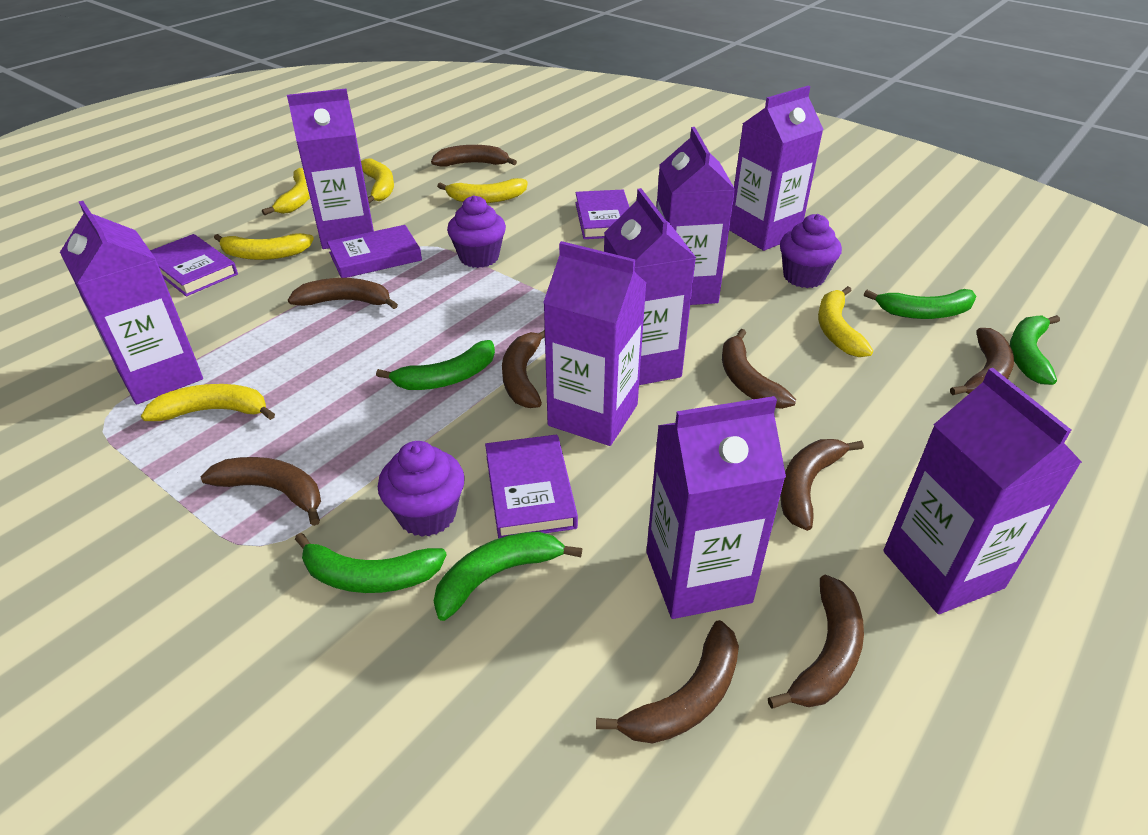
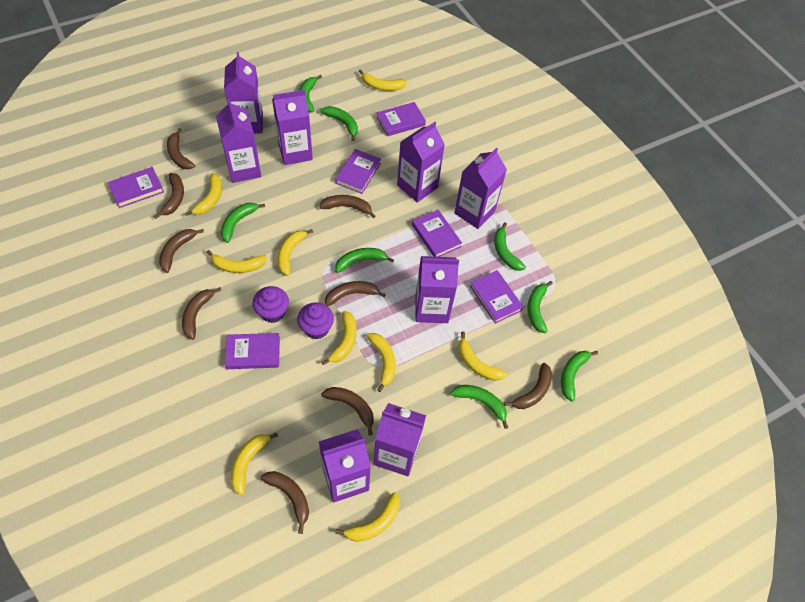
green banana: [295,533,447,593] [376,340,495,390] [434,532,582,621] [864,289,976,319] [1010,315,1060,385] = 5 -> [221,203,265,243] [300,75,322,112] [321,106,358,141] [335,248,394,273] [450,385,509,429] [494,222,526,271] [527,281,553,333] [561,351,598,402] = 8
purple book: [150,234,238,296] [327,225,422,278] [485,434,578,539] [575,190,629,239] = 4 -> [108,167,164,208] [225,333,280,369] [335,149,381,194] [376,102,426,136] [412,210,462,257] [470,270,523,324] = 6
purple cupcake: [378,441,465,537] [447,195,506,268] [780,214,842,288] = 3 -> [253,286,289,323] [297,302,334,339] = 2
yellow banana: [141,384,275,421] [214,233,314,260] [262,168,310,215] [361,158,394,203] [437,178,528,203] [818,286,873,357] = 6 -> [185,173,222,216] [207,250,267,273] [231,433,278,495] [278,229,313,276] [322,311,357,365] [335,492,400,542] [359,69,407,91] [367,333,396,392] [459,332,507,381] = 9

